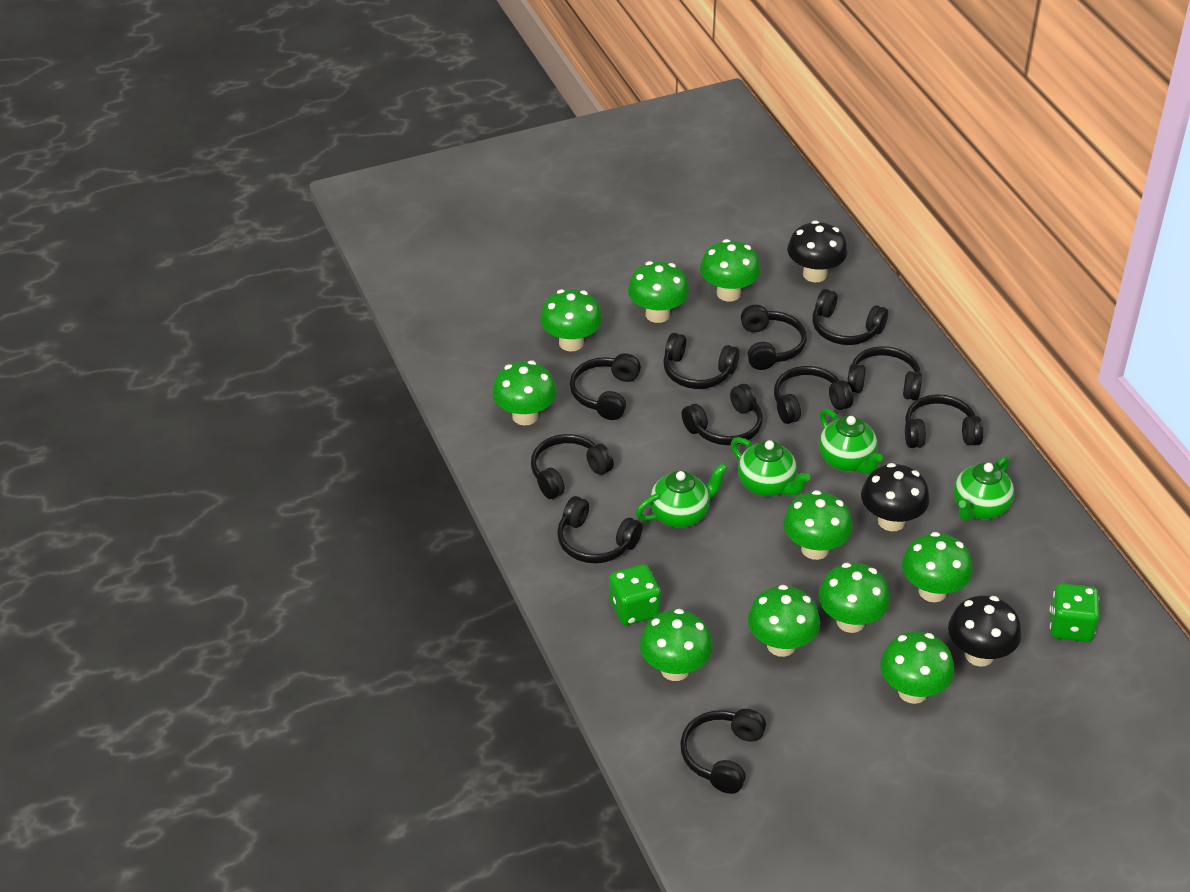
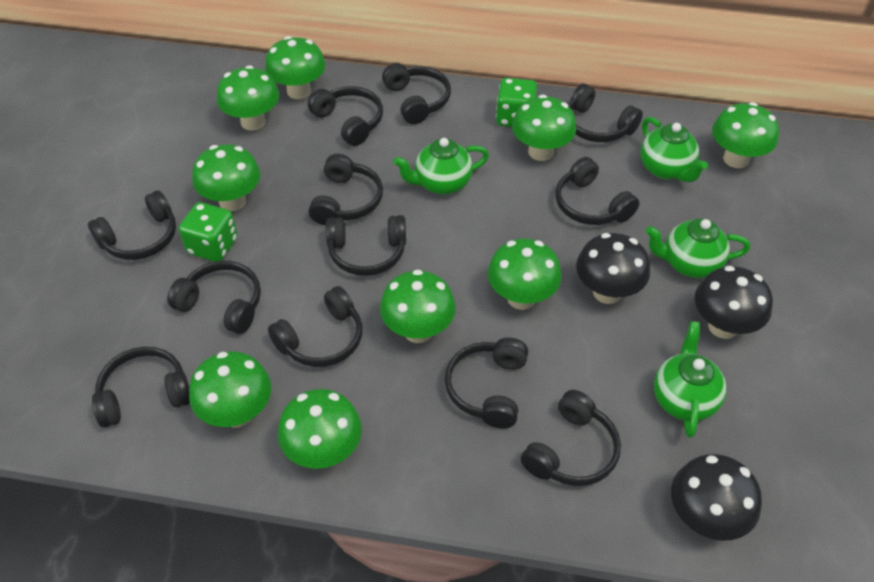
black headphones: [531,434,614,499] [557,496,643,564] [570,353,641,420] [663,333,740,389] [680,709,766,794] [682,384,763,445] [741,305,807,370] [774,366,853,424] [813,289,888,345] [847,346,922,401] [905,394,984,448] = 11 -> [88,190,176,260] [92,347,190,428] [167,261,261,334] [268,286,363,367] [308,86,383,146] [309,154,383,225] [326,215,406,276] [382,63,451,124] [445,338,528,429] [521,390,621,486] [555,157,639,225] [568,84,643,142] = 12
green mushroom: [492,360,557,426] [540,289,602,352] [628,261,689,323] [640,609,713,681] [700,239,761,301] [748,585,820,657] [783,490,853,560] [818,563,890,633] [880,632,954,704] [902,532,973,602] = 10 -> [189,352,271,427] [192,144,260,211] [217,65,279,131] [265,36,326,99] [278,389,362,469] [380,269,456,343] [488,238,562,310] [512,95,576,161] [712,102,779,168] = 9

